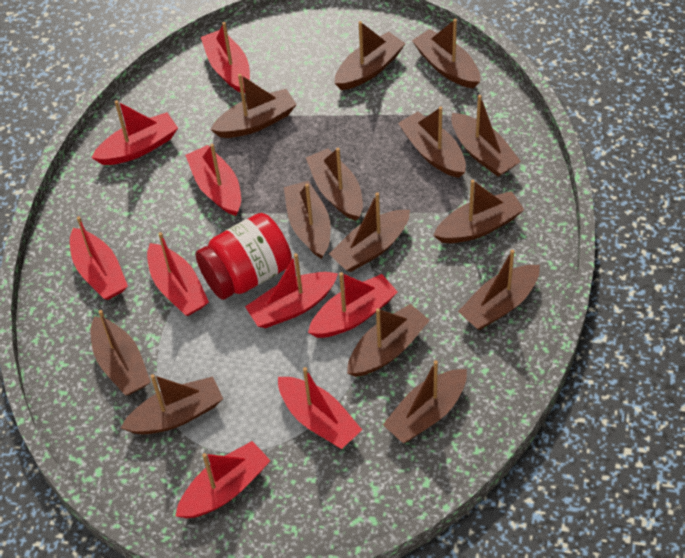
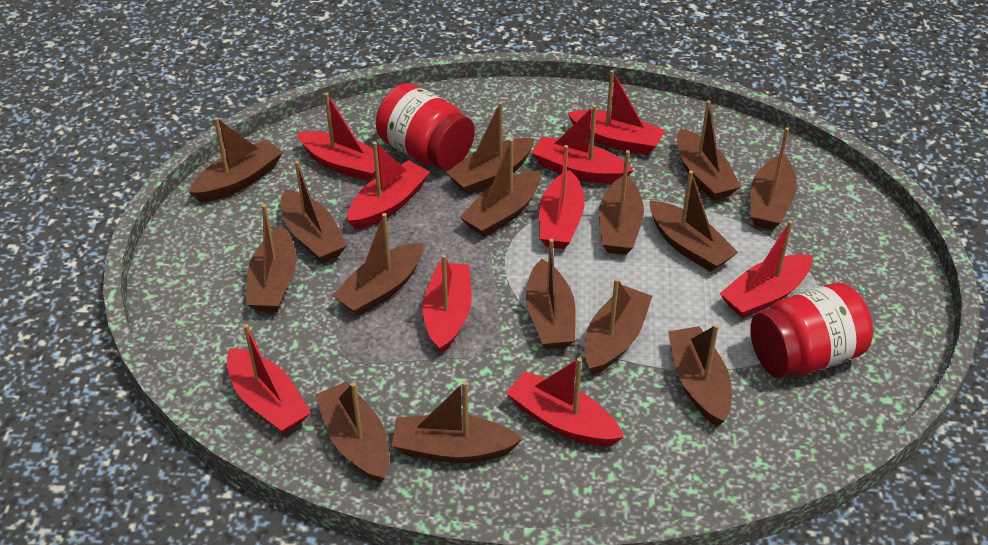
brown boat: [91,310,151,396] [121,374,223,434] [210,74,297,138] [284,181,331,259] [306,148,363,221] [329,192,410,272] [334,21,406,90] [347,304,430,377] [383,360,467,443] [398,107,466,178] [412,19,480,89] [433,180,525,243] [452,95,521,177] [458,250,540,330] = 14 -> [188,117,283,203] [246,204,296,312] [281,161,347,263] [315,381,390,483] [332,213,423,316] [392,381,522,463] [446,102,535,195] [460,139,541,237] [526,239,576,349] [584,278,652,375] [599,150,644,255] [650,170,739,272] [668,324,732,426] [677,100,741,201] [750,127,797,230] = 15
red jar: [196,213,292,300] = 1 -> [376,83,475,170] [750,283,873,378] = 2

